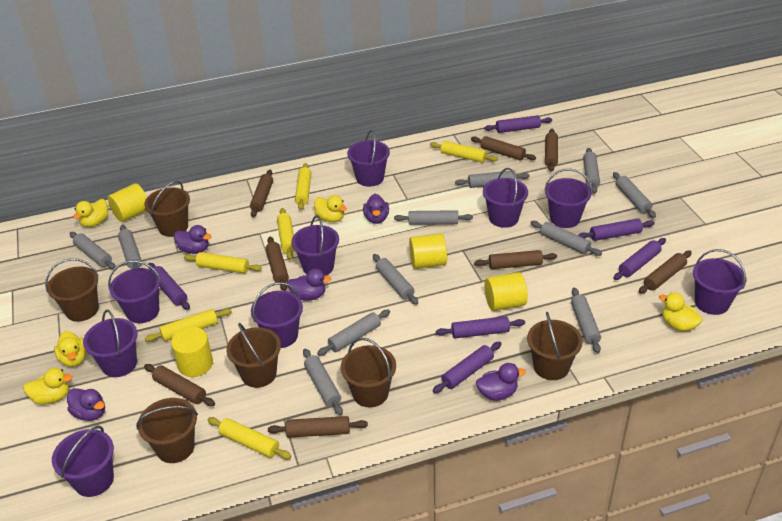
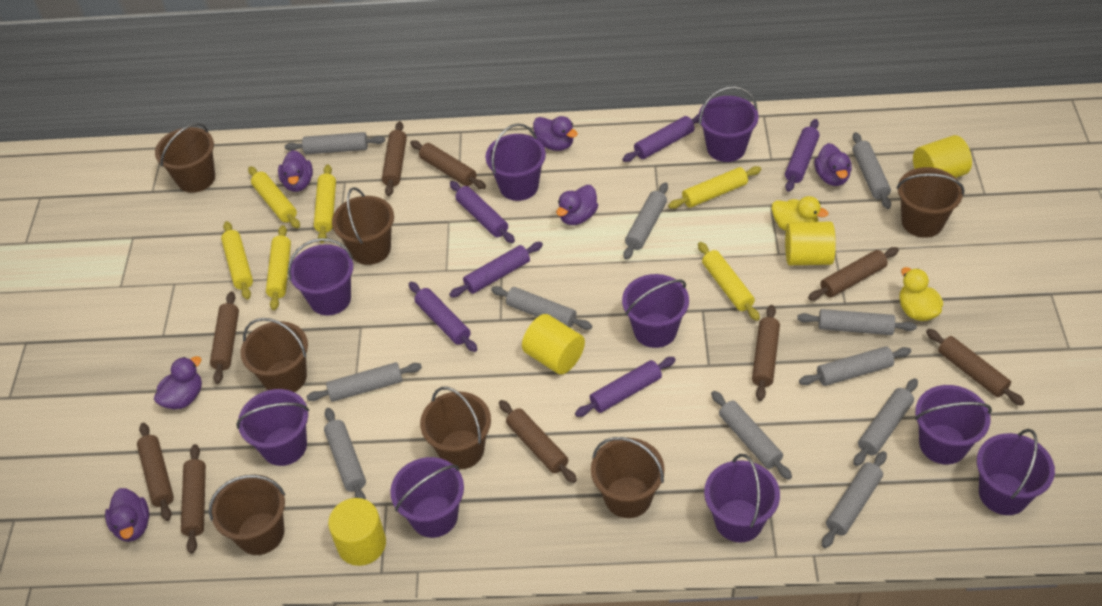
brown bucket: [45,258,99,322] [136,398,198,463] [144,181,190,237] [226,323,281,388] [341,338,396,407] [527,312,583,380] = 6 -> [155,123,215,193] [209,475,285,555] [241,318,308,392] [332,187,394,265] [420,387,491,469] [591,437,665,518] [896,167,965,238] = 7
brown rolling pin: [144,364,215,406] [250,170,273,217] [266,237,289,291] [268,416,368,438] [471,136,536,161] [474,250,557,269] [545,129,558,172] [639,251,692,294] = 8 -> [137,423,174,521] [181,444,206,554] [210,291,239,384] [382,121,407,196] [410,141,486,189] [499,400,577,483] [752,305,780,401] [808,247,899,300] [926,329,1025,406] = 9
purple duck: [67,388,105,421] [174,225,212,254] [287,269,331,301] [363,194,389,224] [476,363,526,401] = 5 -> [105,488,149,542] [154,356,202,409] [278,150,313,192] [533,116,578,151] [556,185,598,225] [814,143,852,186] = 6
yellow duck: [23,368,73,404] [54,331,86,367] [73,199,108,227] [314,195,347,222] [659,293,703,332] = 5 -> [772,196,828,231] [899,267,943,321] = 2

